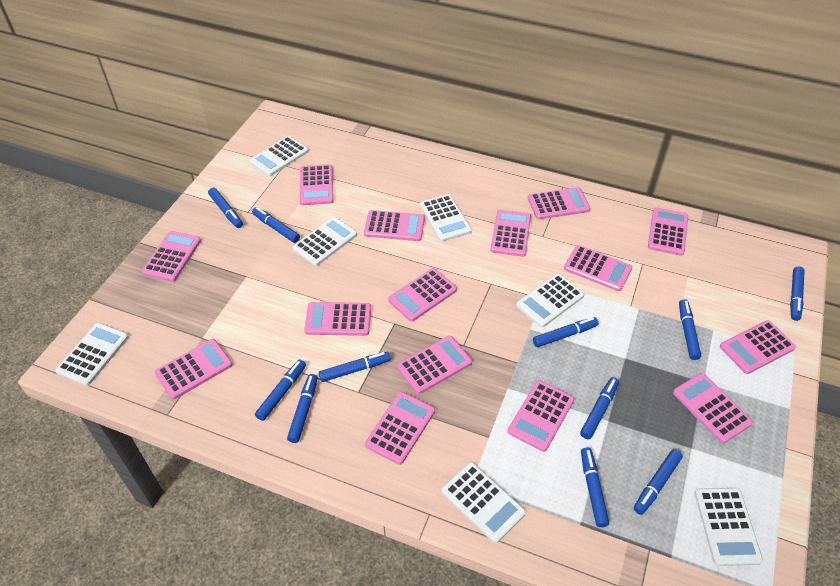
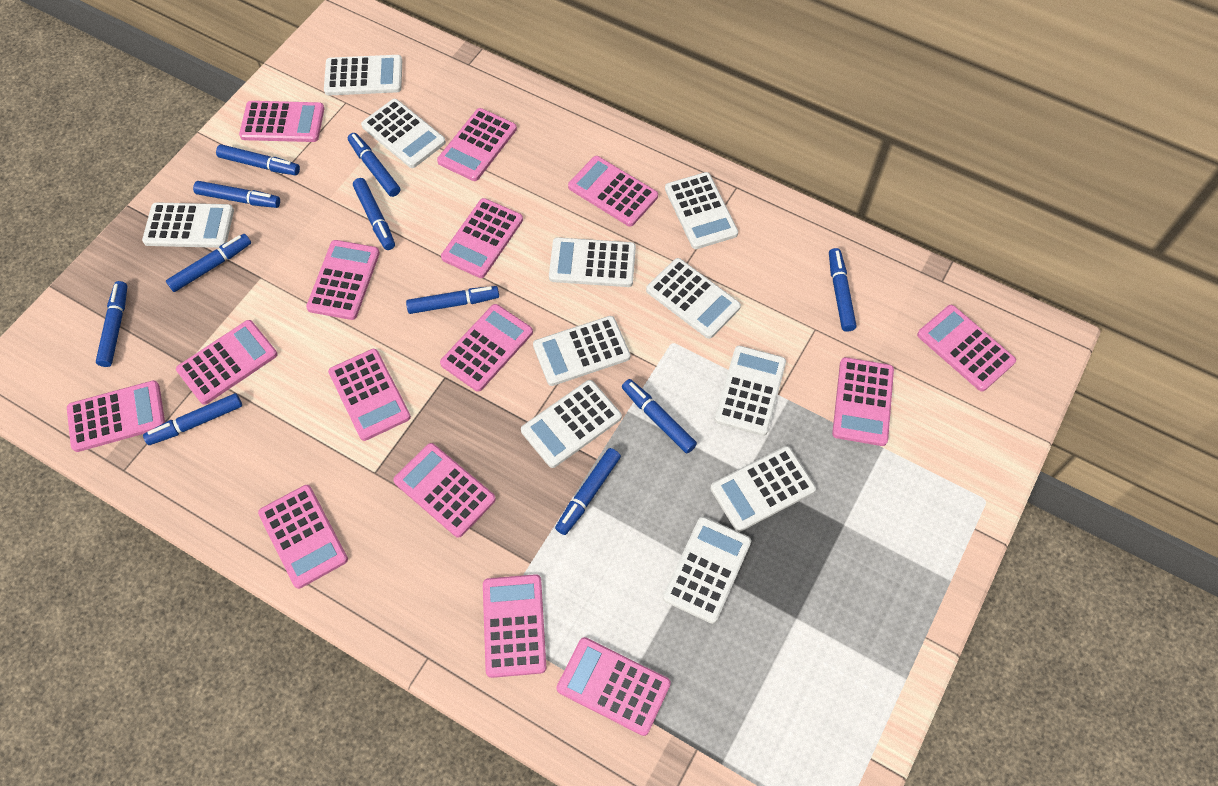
white calculator: [55,323,129,386] [250,136,309,176] [293,217,357,266] [420,194,472,242] [442,462,526,543] [516,274,584,327] [695,488,763,566] = 7 -> [142,202,234,248] [324,55,402,96] [361,99,446,168] [521,380,622,468] [533,316,630,386] [549,237,636,287] [646,258,741,339] [663,517,751,624] [665,172,738,249] [710,446,816,532] [715,346,786,436] = 11

